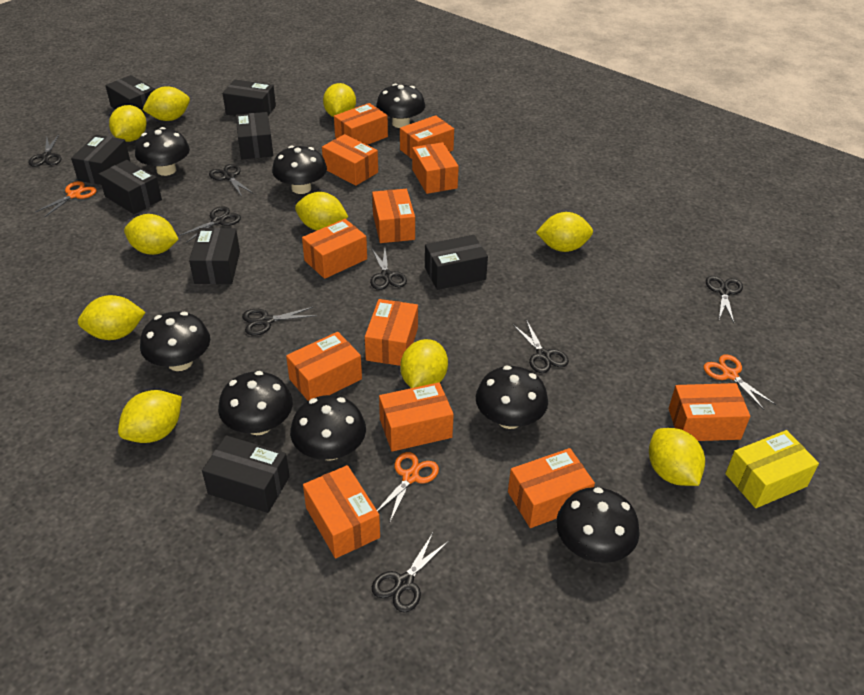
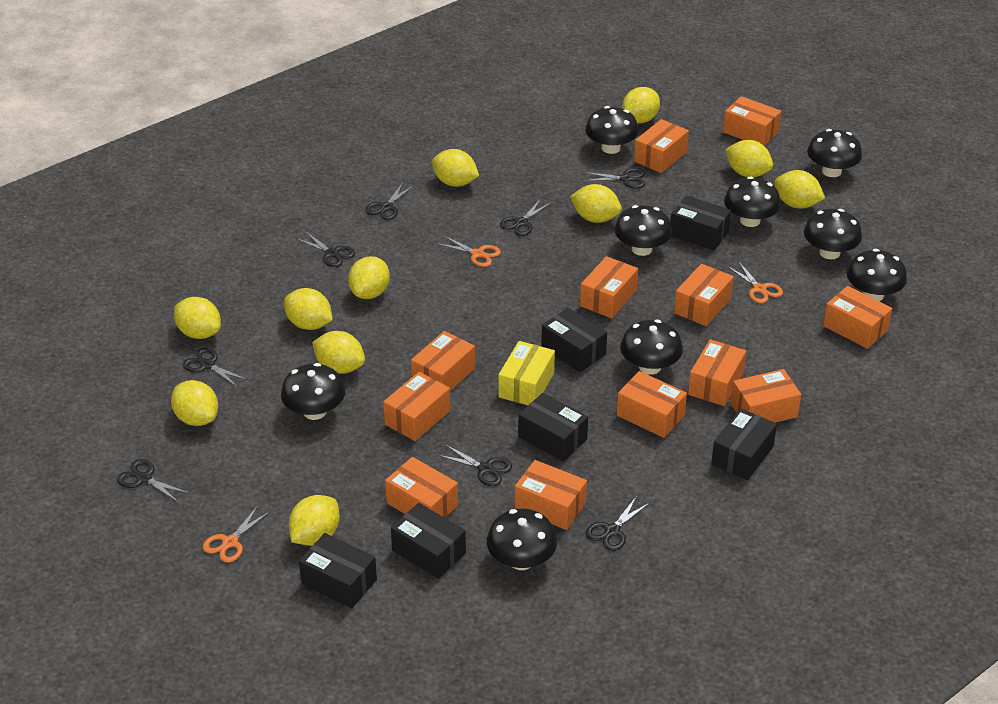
black box: [71,135,131,185] [99,160,162,214] [105,75,155,117] [189,228,240,284] [202,435,290,513] [223,79,276,116] [236,112,273,159] [425,235,488,290] = 8 -> [299,533,377,608] [391,503,466,579] [518,393,588,462] [541,308,607,372] [670,195,731,251] [711,408,777,480] = 6
black mushroom: [135,127,190,176] [140,311,210,371] [218,371,293,435] [272,146,327,194] [290,395,366,461] [376,84,425,128] [476,365,548,429] [556,487,640,563] = 8 -> [281,363,345,420] [487,508,557,570] [585,106,639,154] [614,205,672,256] [620,320,683,375] [724,176,781,227] [804,209,862,259] [807,129,862,177] [847,249,907,301] = 9
yellow lemon: [78,295,146,340] [109,105,147,142] [118,390,182,443] [124,214,179,255] [142,87,190,121] [295,192,348,231] [323,83,356,117] [400,339,448,388] [536,212,593,252] [649,428,705,486] = 10 -> [171,380,218,426] [174,297,221,339] [284,288,333,330] [289,495,340,546] [312,331,365,374] [348,256,390,299] [432,149,479,187] [570,184,622,223] [622,87,660,123] [725,140,773,177] [774,170,825,209] = 11

